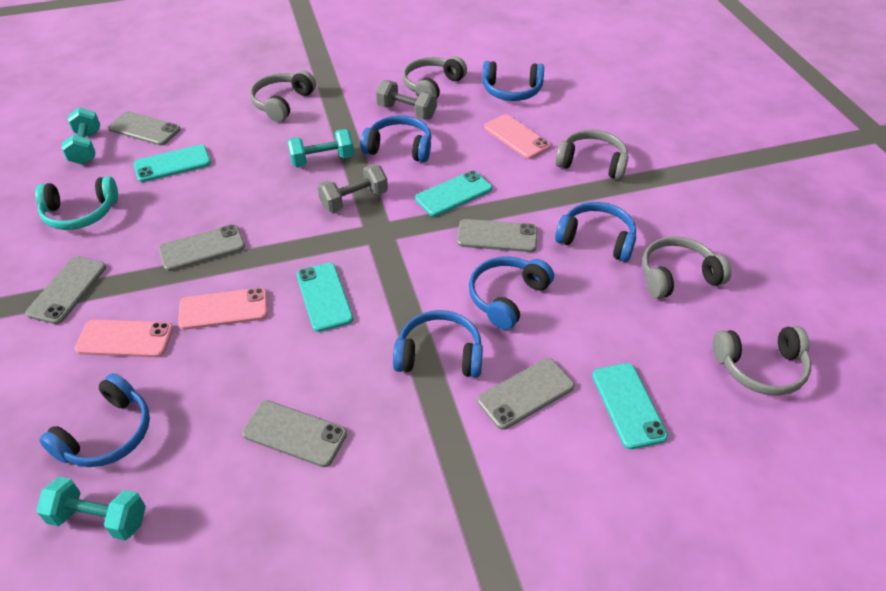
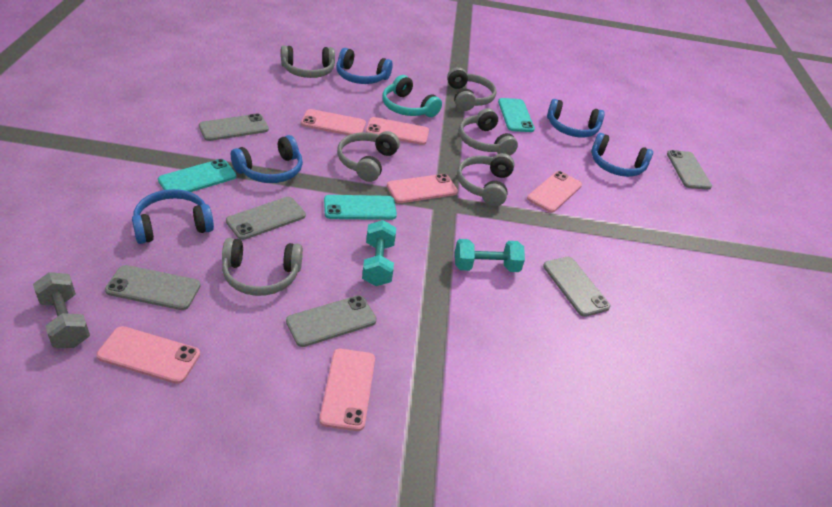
blue headphones: [39,373,150,467] [361,115,431,162] [393,310,483,377] [469,256,554,330] [482,61,544,101] [555,202,636,262] = 6 -> [132,189,214,244] [231,135,303,183] [336,48,393,84] [547,99,605,138] [591,133,653,177] = 5
grey dumbbell: [317,164,388,212] [376,80,437,119] = 2 -> [33,272,90,348] = 1
grey headphones: [250,70,316,122] [403,56,467,98] [555,130,628,180] [642,236,731,299] [713,326,811,396] = 5 -> [222,238,303,296] [281,45,335,78] [337,131,400,182] [447,67,497,111] [457,153,514,206] [459,108,518,156] = 6
pink phone: [75,319,173,357] [178,288,268,330] [484,114,551,159] = 3 -> [96,326,200,384] [301,109,366,135] [319,349,375,431] [366,117,429,145] [387,174,458,203] [527,171,582,213] = 6
turquoise dumbbell: [36,477,146,540] [61,107,100,165] [287,129,354,167] = 3 -> [362,220,396,286] [455,239,525,272] = 2
turquoise phone: [134,145,211,182] [297,263,353,332] [415,171,492,216] [592,363,668,449] = 4 -> [158,159,236,192] [324,195,397,220] [498,98,535,132] = 3

